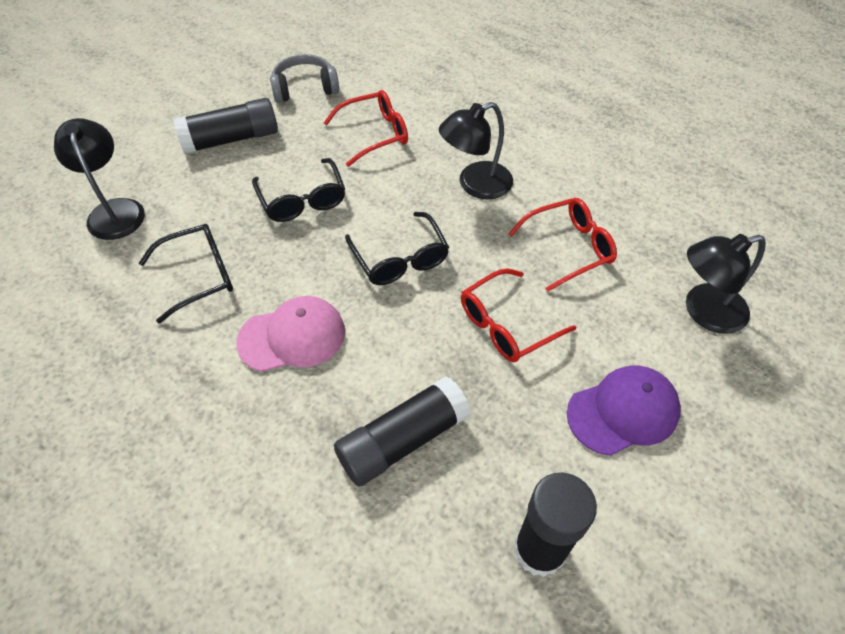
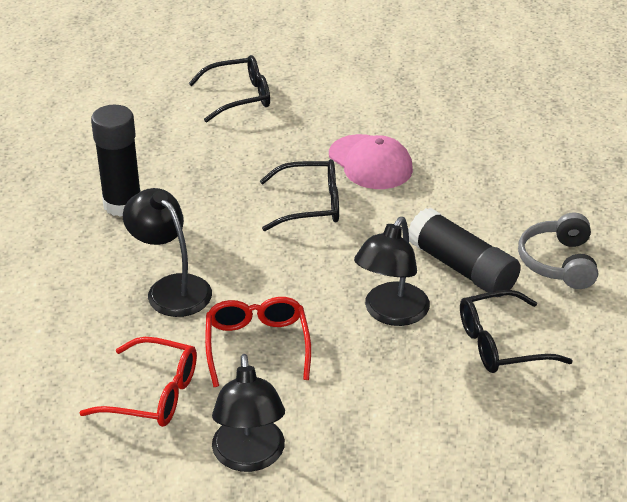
black glue stick: [173,98,278,154] [334,376,471,487] [514,473,597,577] = 3 -> [91,105,141,217] [408,208,521,297] = 2
purple cap: [567,366,681,456] = 1 -> none = 0
red glasses: [324,90,408,167] [461,269,576,362] [508,198,617,292] = 3 -> [79,337,197,427] [205,297,311,387] = 2

